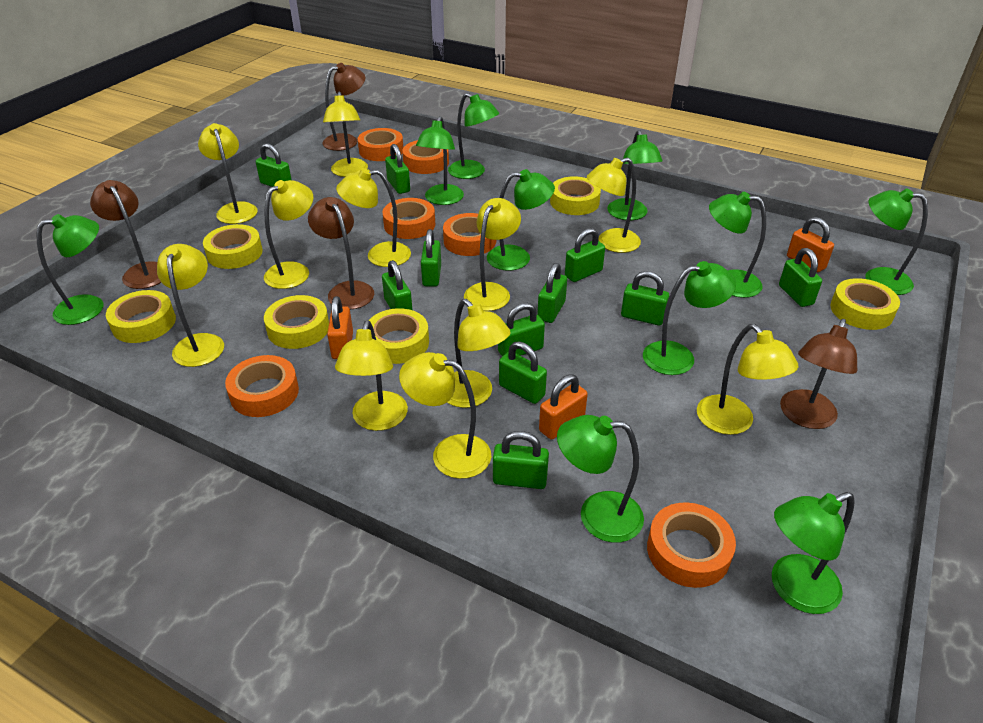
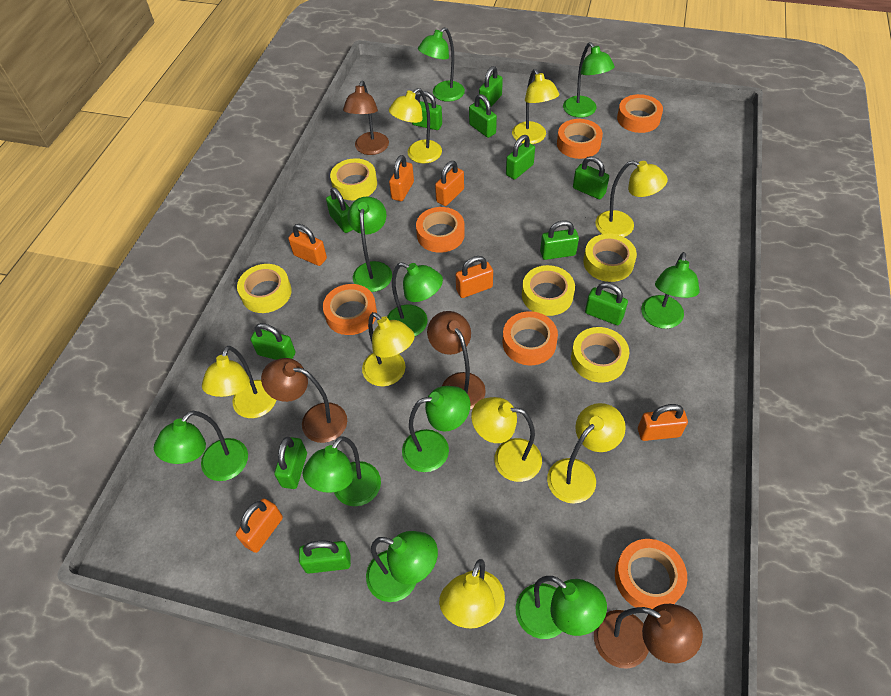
orange padlock: [327,296,353,359] [539,374,588,439] [787,217,834,272] = 3 -> [236,498,283,553] [288,224,327,266] [389,155,414,201] [435,161,464,206] [456,256,493,298] [638,404,688,441] = 6
yellow lamp: [157,244,224,367] [198,123,258,224] [264,180,313,289] [323,92,368,177] [335,320,408,431] [336,168,411,267] [399,352,491,479] [447,299,511,408] [464,198,521,311] [587,158,641,253] [697,324,798,435] = 11 -> [202,346,276,418] [362,312,415,386] [389,88,442,164] [439,559,505,628] [471,397,542,482] [512,69,559,144] [547,403,626,504] [595,160,668,237] = 8
yellow tape: [106,290,176,343] [203,224,263,269] [264,295,329,349] [369,308,429,364] [550,176,601,215] [830,278,900,330] = 6 -> [237,264,292,313] [330,158,377,200] [522,265,575,316] [571,327,630,382] [583,234,637,282] = 5

